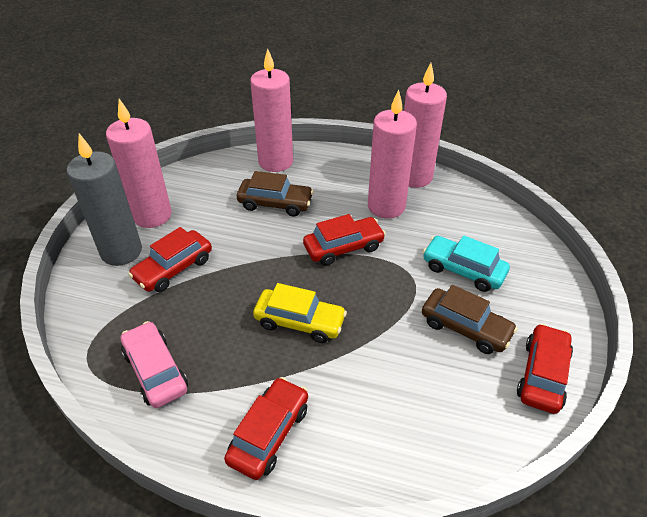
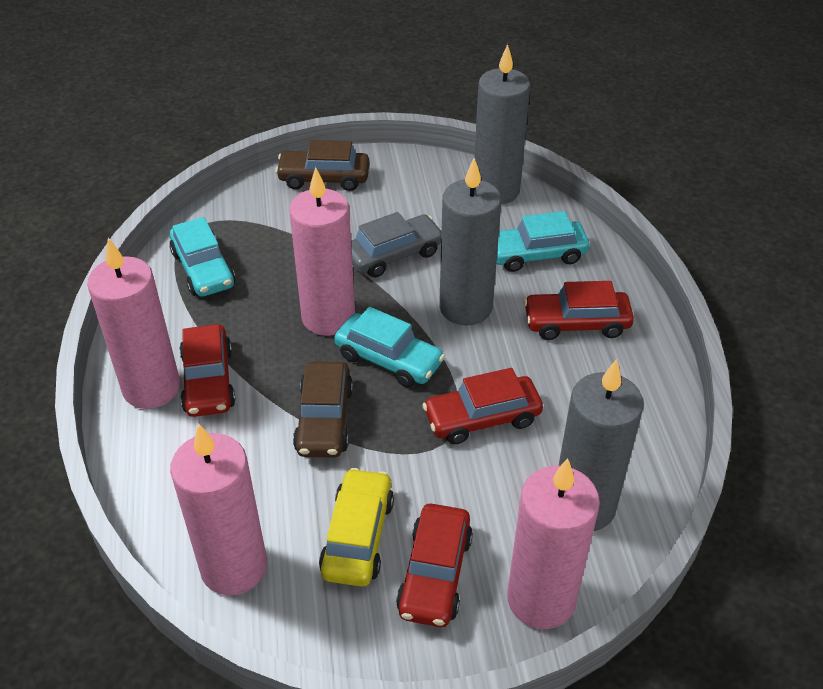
grey candle: [67,133,142,266] = 1 -> [439,158,501,325] [474,44,531,204] [559,359,644,531] = 3
grey car: none = 0 -> [351,212,442,277] = 1
pink car: [121,321,188,408] = 1 -> none = 0
turquoise car: [423,235,510,292] = 1 -> [169,217,235,297] [334,307,445,388] [496,211,589,272] = 3

